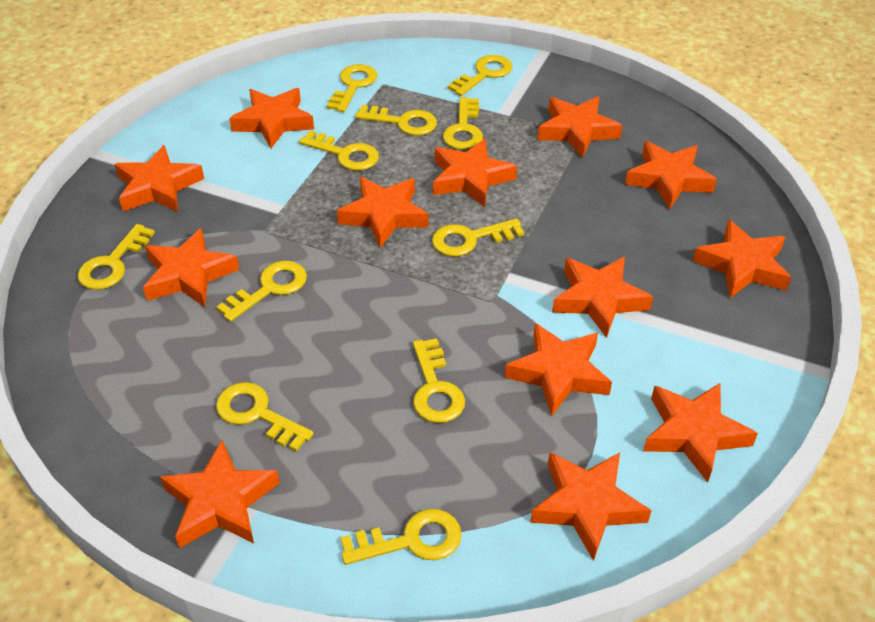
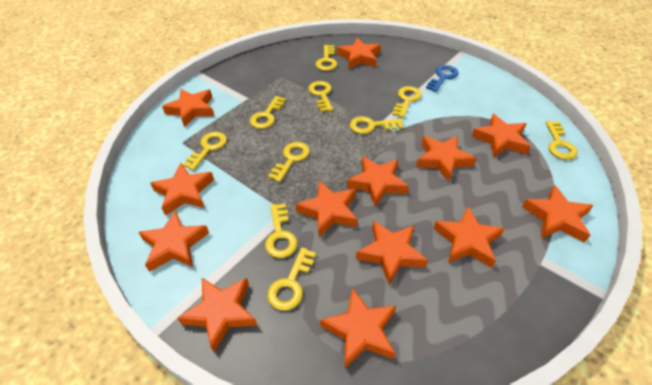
blue key: none = 0 -> [426,65,458,92] = 1
yellow key: [78,224,155,290] [216,261,307,322] [216,382,314,452] [299,130,379,171] [327,64,378,112] [341,509,462,565] [355,105,437,136] [413,338,465,423] [432,218,524,257] [443,97,483,150] [448,55,512,96] = 11 -> [183,132,227,170] [250,96,286,129] [265,203,298,258] [267,247,316,311] [268,142,310,182] [308,81,333,112] [316,45,337,71] [350,116,403,134] [392,86,422,118] [545,121,577,160] = 10

